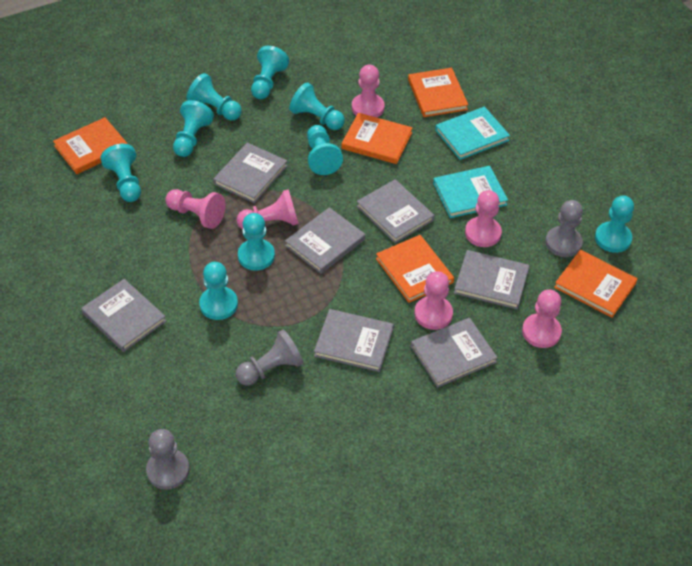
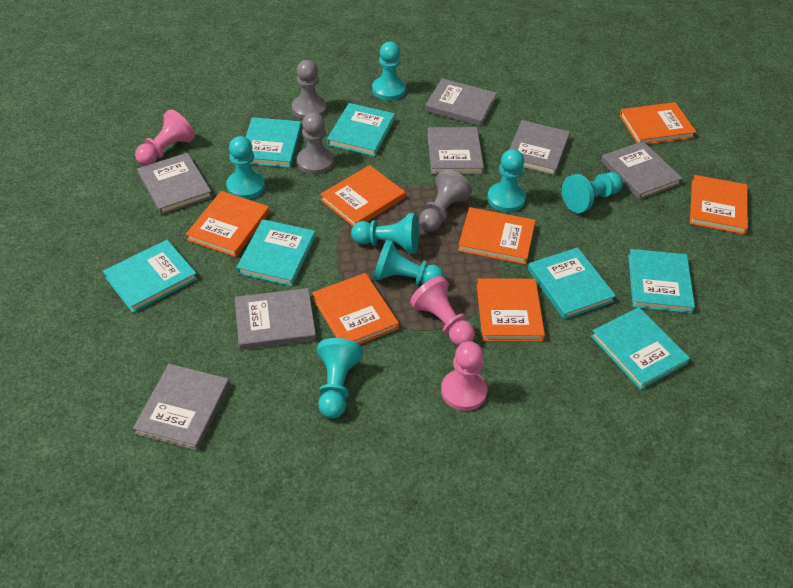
orange book: [53,117,128,174] [341,113,413,164] [376,235,454,303] [408,68,468,117] [554,250,638,318] = 5 -> [186,191,270,257] [312,273,399,345] [320,165,405,226] [458,207,536,265] [477,278,545,341] [619,102,696,145] [690,175,748,235] = 7
pink pawn: [165,189,226,229] [237,189,299,229] [352,65,385,117] [414,271,453,330] [465,190,502,247] [522,290,562,348] = 6 -> [135,109,195,166] [410,276,475,346] [441,341,487,411] = 3
turquoise book: [433,166,508,218] [435,107,510,160] = 2 -> [103,240,198,313] [236,219,315,286] [246,117,302,168] [327,103,395,157] [528,247,616,319] [591,307,690,390] [628,249,695,313] = 7
turquoise pawn: [100,144,141,202] [173,100,214,157] [187,73,242,120] [199,262,238,320] [238,213,275,271] [251,46,289,99] [289,82,345,130] [307,125,343,175] [595,196,634,253] = 9 -> [226,136,265,199] [317,338,363,418] [351,213,419,254] [372,42,406,101] [373,239,445,286] [487,149,526,212] [562,172,623,213] = 7

